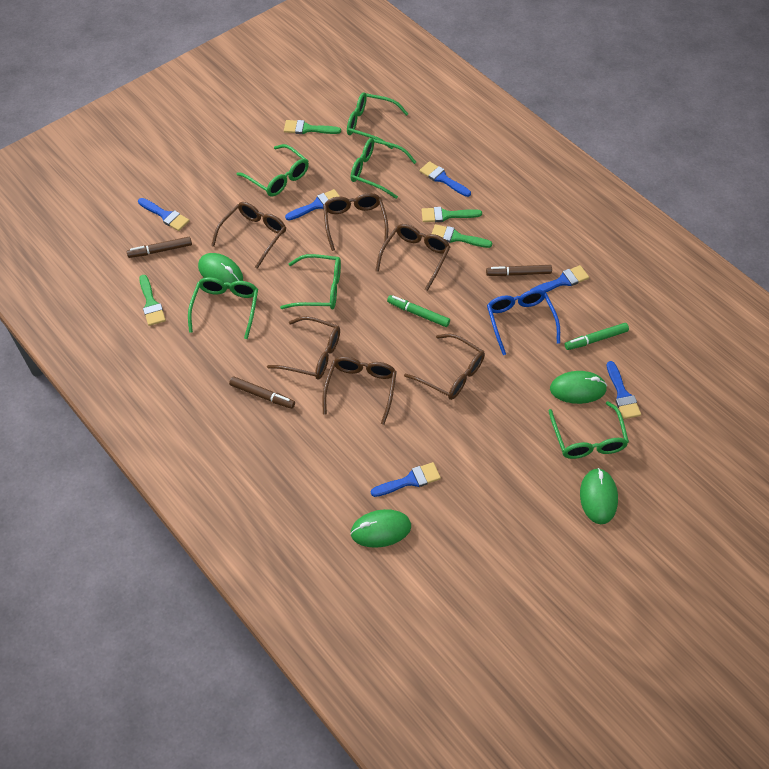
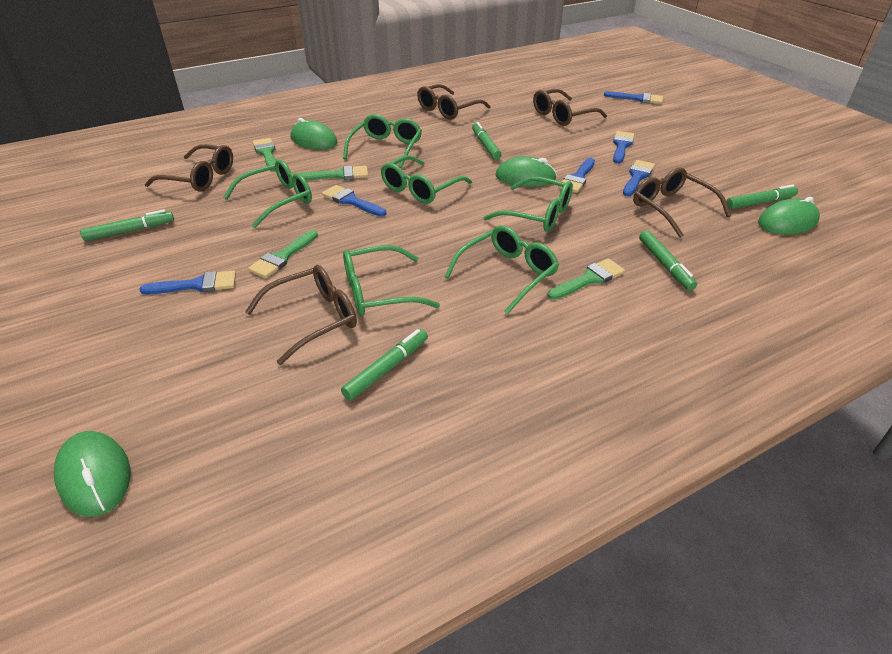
blue glasses: [487,289,560,355] = 1 -> none = 0
brown glasses: [211,202,286,269] [267,316,340,379] [322,356,397,425] [323,193,388,251] [375,224,450,291] [404,334,485,400] = 6 -> [145,144,233,192] [245,265,357,365] [417,84,491,120] [533,89,607,126] [633,167,731,238] = 5
brown marker: [127,237,192,258] [229,376,295,409] [486,265,552,276] = 3 -> none = 0
green marker: [387,295,450,327] [564,323,629,350] = 2 -> [80,209,174,241] [341,329,428,400] [472,122,502,160] [639,230,697,291] [726,184,798,209] = 5

